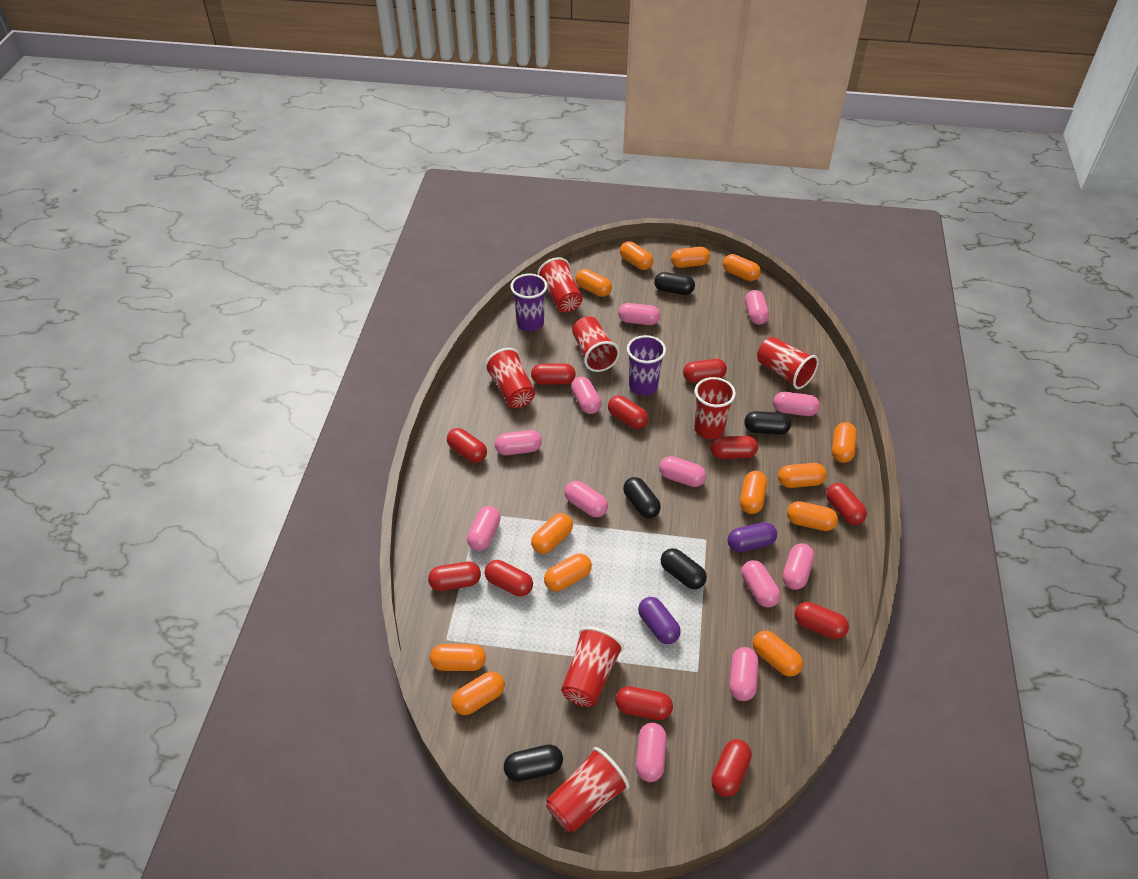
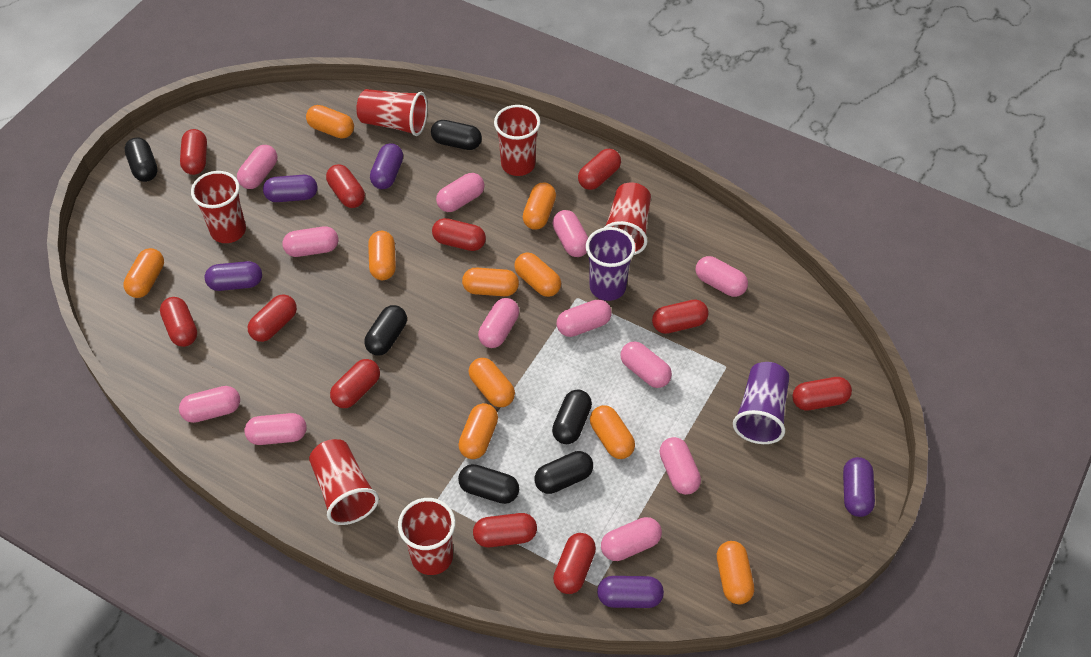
black capsule: [504,744,563,782] [623,477,661,518] [654,272,695,295] [661,548,707,589] [744,411,791,435] = 5 -> [124,137,158,182] [364,305,407,356] [431,120,482,150] [458,464,519,504] [535,451,593,494] [552,389,592,444] = 6
orange capsule: [430,644,486,671] [452,671,505,715] [531,513,573,554] [544,554,592,592] [575,269,612,297] [620,241,653,270] [671,247,710,268] [723,254,761,281] [740,471,767,514] [753,631,803,676] [778,463,827,488] [787,501,838,531] [832,422,857,463] = 13 -> [123,248,164,298] [306,105,354,138] [368,231,396,280] [458,403,498,459] [462,268,519,296] [469,358,515,407] [514,252,561,297] [523,183,556,230] [590,405,635,459] [717,541,754,604] = 10
purple capsule: [638,597,681,644] [728,522,777,552] = 2 -> [205,261,262,291] [263,175,317,202] [370,143,403,189] [597,576,664,608] [843,457,875,517] = 5
red cup: [485,348,535,408] [537,257,583,312] [546,747,629,832] [561,627,624,707] [572,316,620,372] [694,377,736,439] [757,337,819,389] = 7 -> [191,171,246,243] [309,439,379,525] [356,89,428,136] [398,498,455,575] [494,105,540,176] [604,182,651,255] = 6

